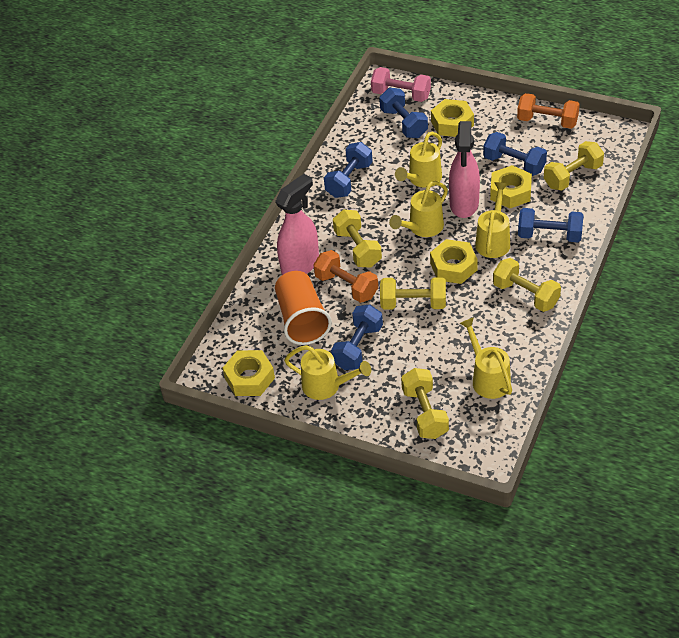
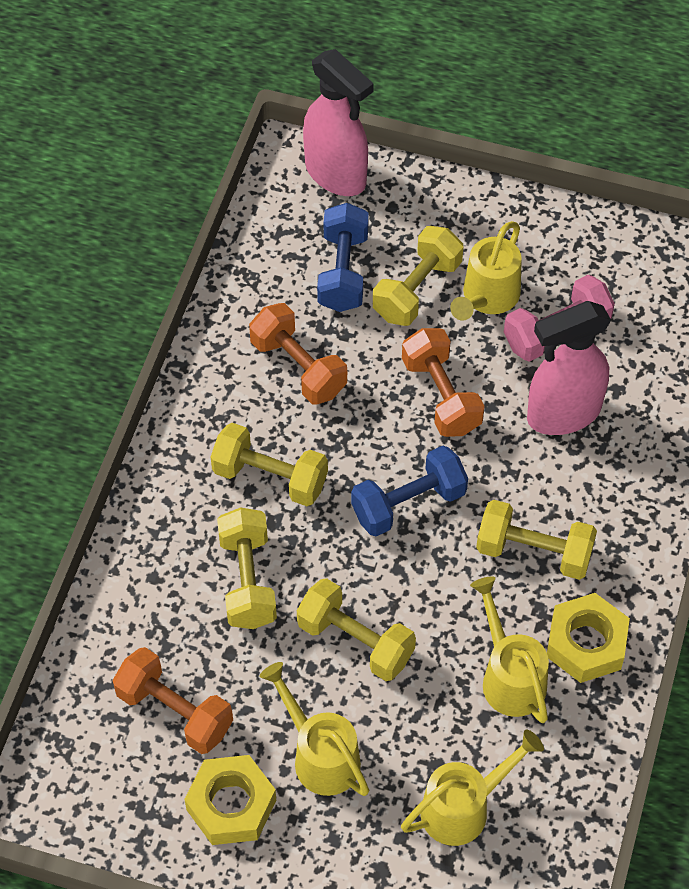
blue dumbbell: [324,142,373,198] [331,305,383,370] [379,88,428,138] [483,132,547,176] [518,208,584,242] = 5 -> [317,203,369,312] [351,446,468,536] = 2
orange cup: [275,271,332,345] = 1 -> none = 0
orange dumbbell: [314,250,378,303] [517,93,580,129] = 2 -> [113,647,233,754] [249,303,347,404] [402,328,485,437] = 3
yellow nut: [222,350,275,396] [430,239,478,284] [431,99,474,137] [490,165,532,209] = 4 -> [184,755,276,845] [547,593,630,683] = 2
yellow watering can: [284,345,371,400] [389,181,448,237] [395,132,442,188] [460,318,512,399] [475,182,510,258] = 5 -> [260,662,369,796] [401,729,544,846] [450,221,522,320] [470,576,549,723] = 4

